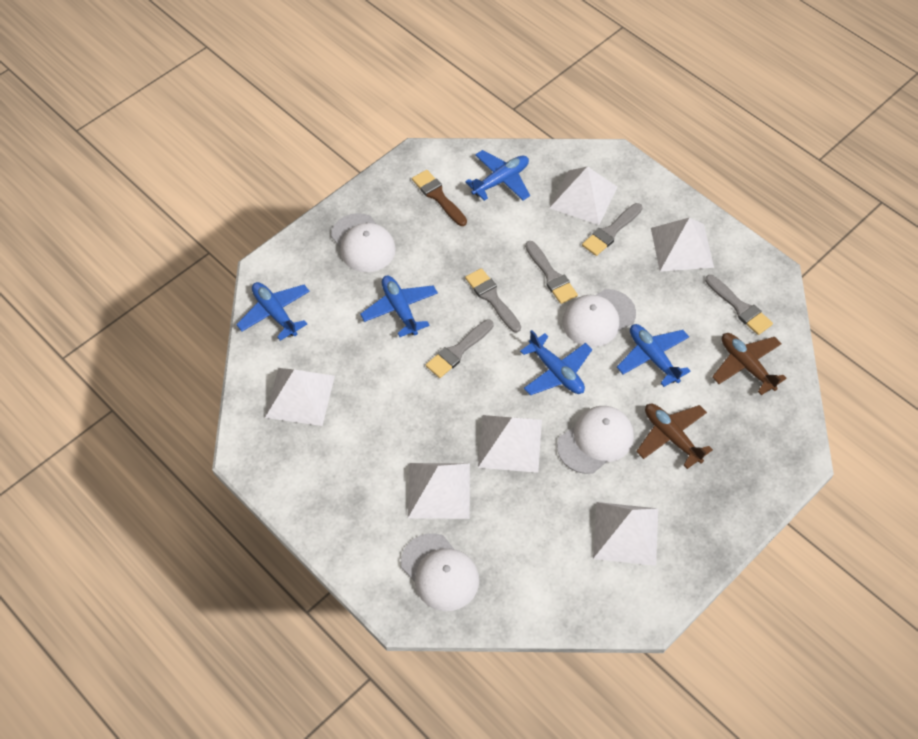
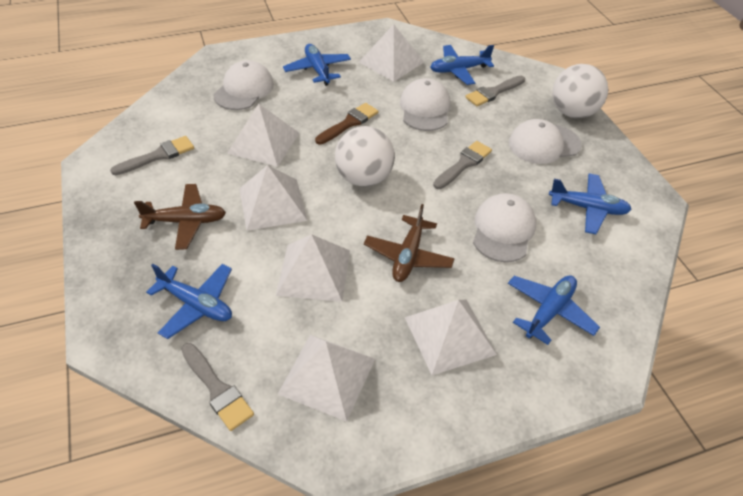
grey brush: [426,319,494,378] [465,268,521,332] [525,241,578,304] [582,203,643,256] [705,275,773,335] = 5 -> [110,136,194,175] [181,343,254,431] [433,141,492,189] [465,75,525,106] = 4
white ball: none = 0 -> [335,126,395,187] [552,64,608,118] = 2

